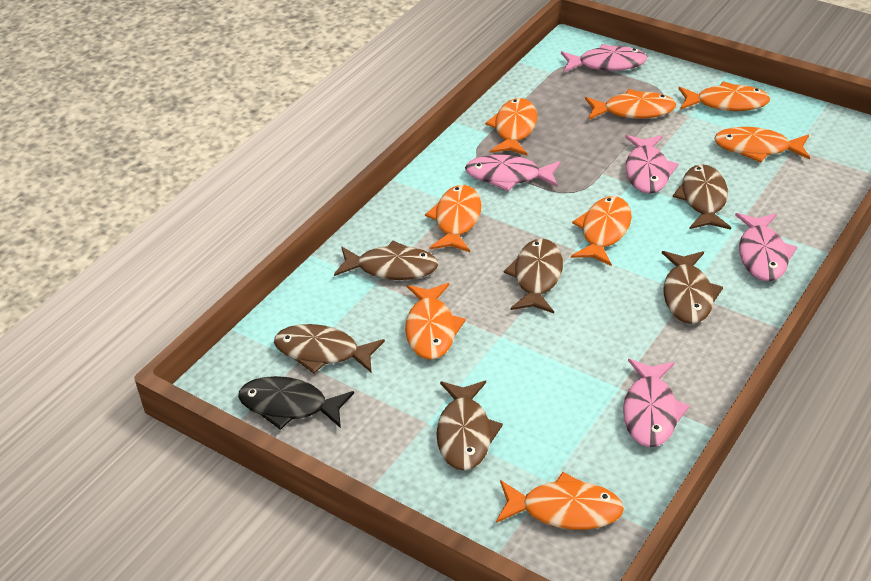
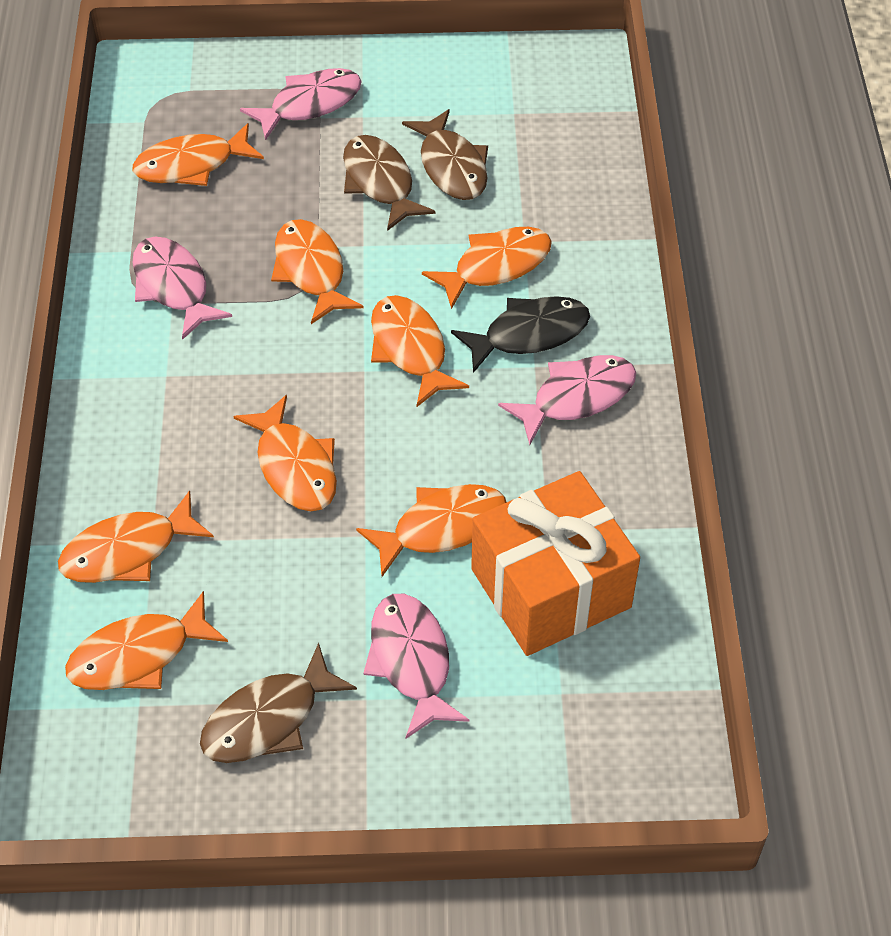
brown fish: [274,324,385,373] [334,241,439,280] [436,380,503,471] [503,239,563,313] [662,251,723,324] [673,164,731,230] = 6 -> [200,643,357,763] [343,135,435,231] [402,109,488,200] = 3
orange gift: none = 0 -> [471,471,640,656] = 1
pink fish: [465,155,561,191] [561,44,647,72] [623,359,690,447] [625,135,679,194] [735,213,797,281] = 5 -> [132,237,232,340] [240,68,362,141] [363,594,469,739] [498,355,636,445] = 4

